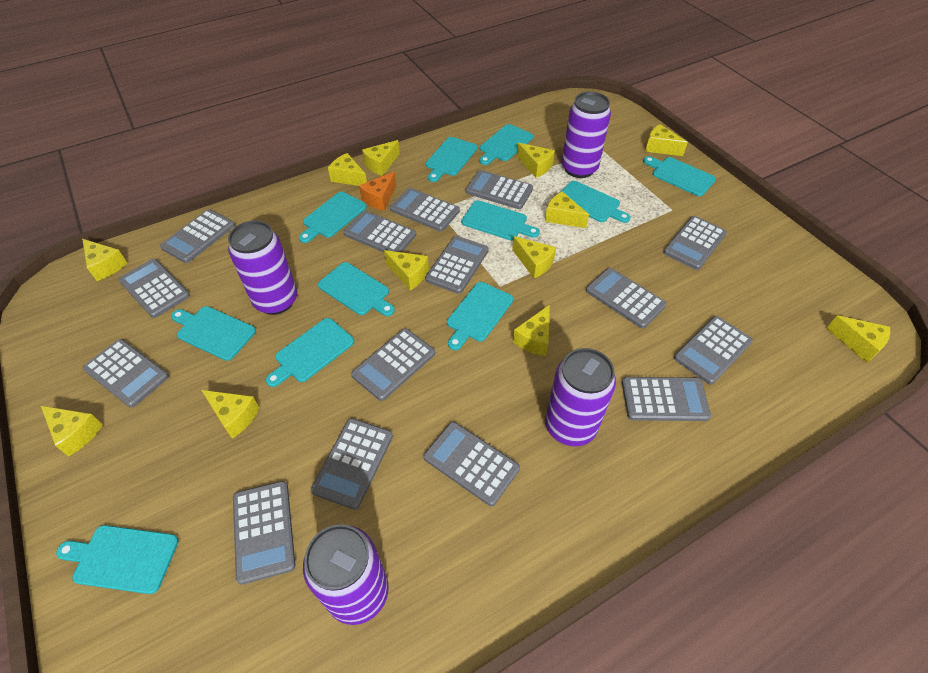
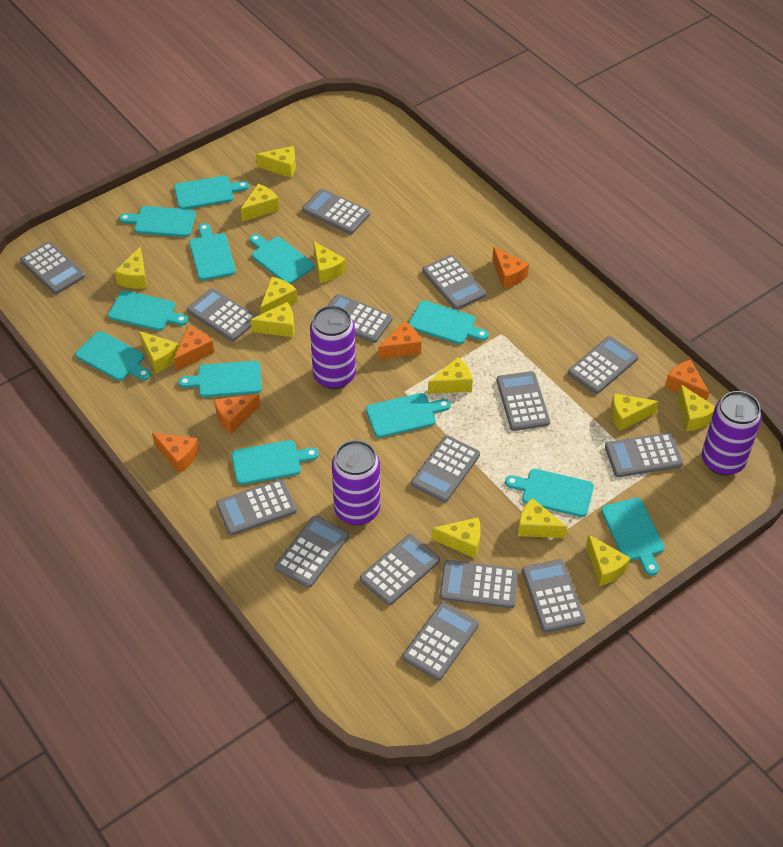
orange cheese: [359,171,396,211] = 1 -> [152,433,199,474] [174,327,214,371] [214,394,261,434] [378,321,421,359] [492,247,529,289] [665,360,709,401] = 6
purple can: [228,220,297,315] [303,524,389,625] [545,348,616,446] [562,92,611,178] = 4 -> [310,305,356,389] [332,440,380,525] [702,391,762,476] = 3
turquoise cutting board: [56,525,179,594] [171,306,256,361] [266,318,354,387] [299,192,367,243] [318,262,395,316] [426,137,478,182] [447,282,513,350] [461,200,540,240] [479,124,533,165] [561,181,631,223] [643,156,716,196] = 11 -> [75,331,151,381] [108,290,188,331] [119,206,196,237] [174,176,249,209] [178,361,262,397] [189,223,236,281] [231,440,319,485] [249,234,314,284] [366,393,451,438] [408,300,489,344] [505,469,594,517] [601,498,664,576] = 12
yellow cheese: [41,406,103,456] [82,239,127,281] [201,390,259,439] [328,153,367,186] [362,140,400,176] [384,250,429,290] [512,236,556,278] [513,305,550,356] [517,143,555,178] [545,191,589,228] [645,124,688,156] [826,316,890,363] = 12 -> [114,246,147,289] [139,331,179,373] [240,184,279,222] [250,302,294,337] [256,146,296,178] [260,277,297,314] [313,241,346,283] [428,357,473,394] [432,517,481,558] [518,498,567,538] [586,534,631,586] [611,393,659,431] [678,384,715,431] = 13

